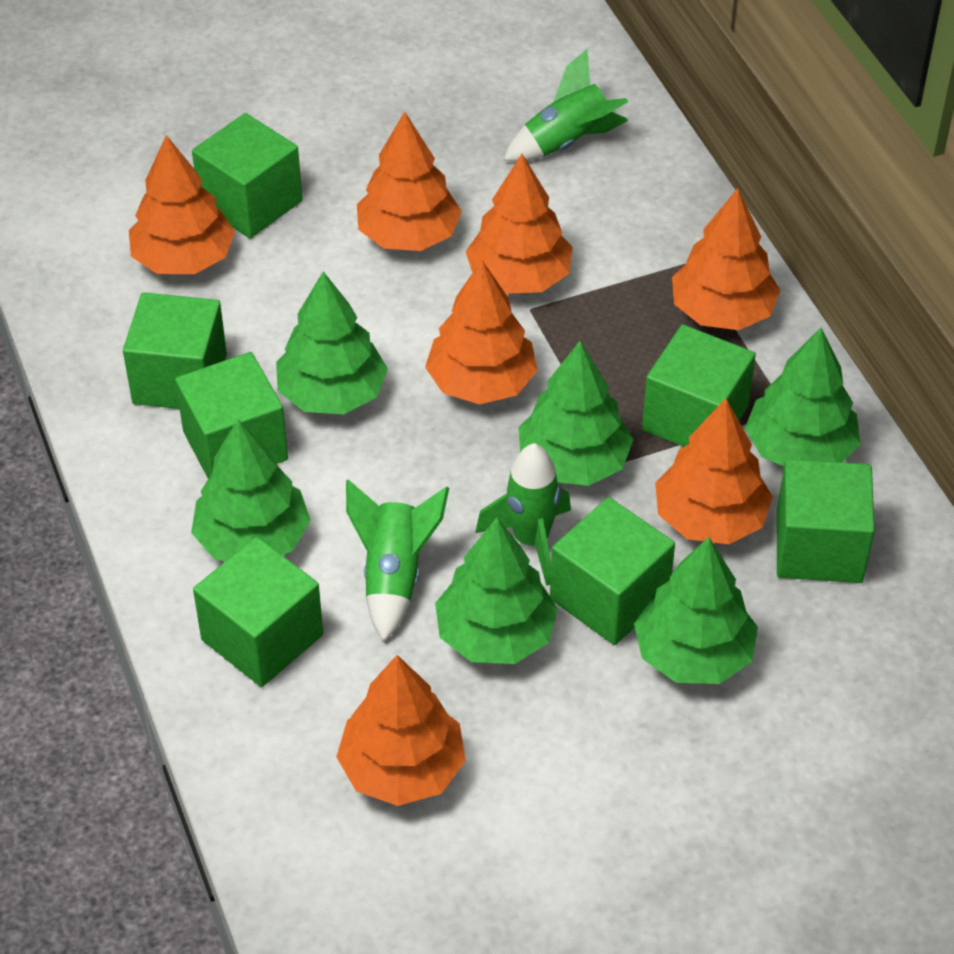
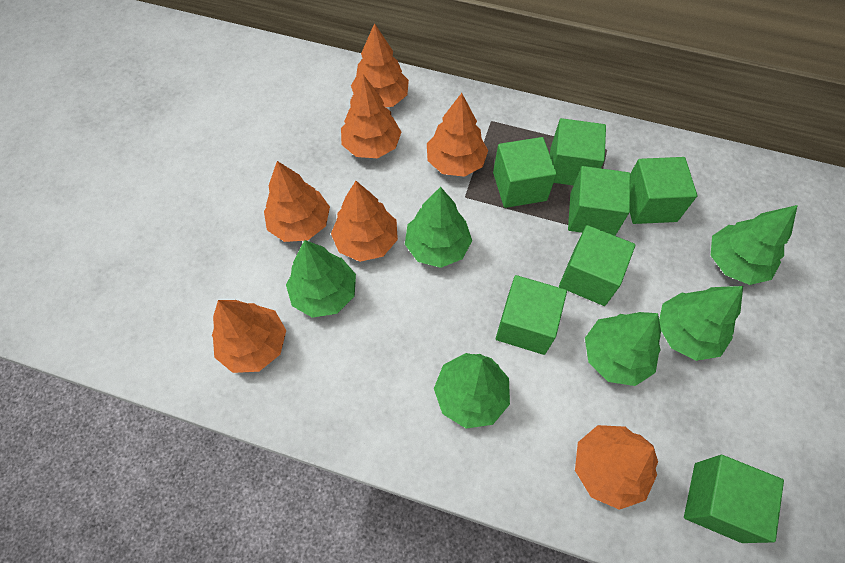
green rocket: [346,480,449,642] [475,443,571,586] [504,48,628,162] = 3 -> none = 0

